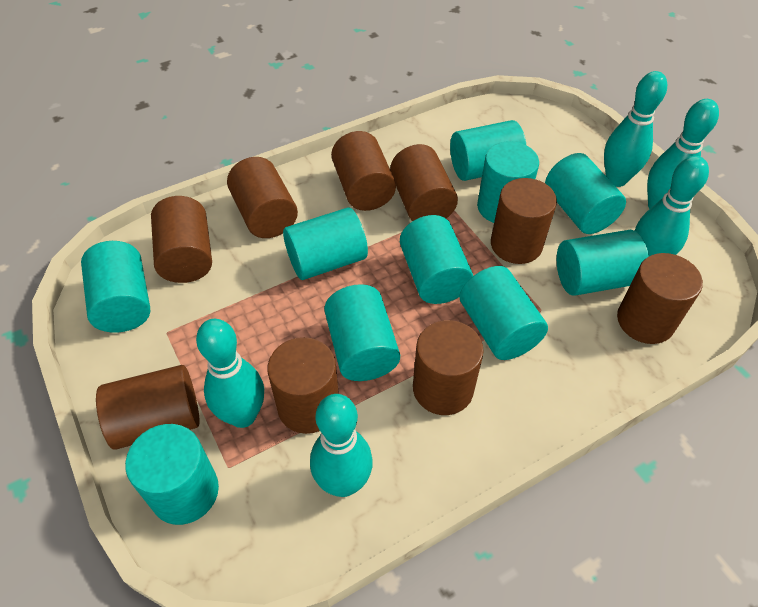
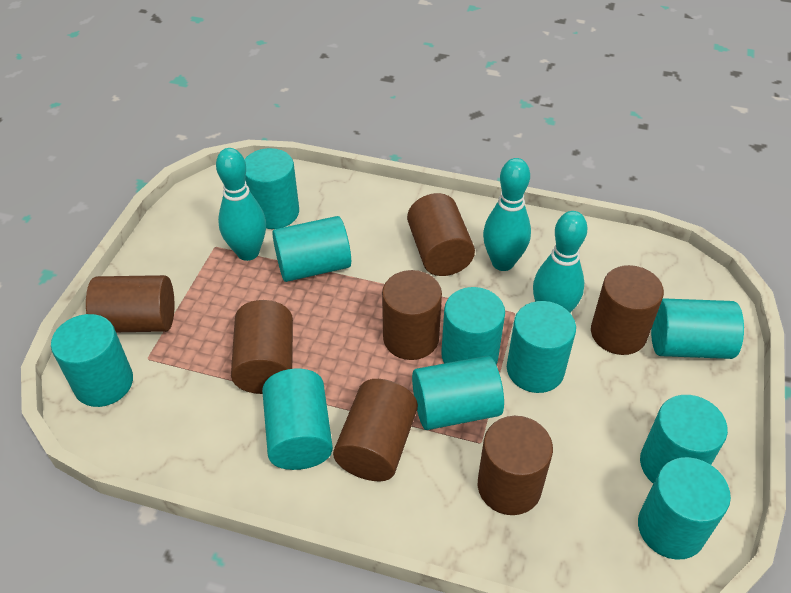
brown cylinder: [96,365,200,450] [151,196,212,283] [227,157,298,238] [267,337,339,434] [331,131,396,211] [390,144,458,221] [413,320,484,415] [491,178,557,264] [617,253,703,344] = 9 -> [86,275,174,332] [231,300,293,394] [333,379,418,481] [382,270,442,360] [407,193,475,276] [478,416,553,515] [591,265,664,355] = 7
turquoise bowling pin: [196,319,264,428] [310,394,373,497] [604,71,667,187] [635,156,709,256] [647,99,719,209] = 5 -> [216,148,266,261] [483,158,531,271] [533,211,588,313] = 3

